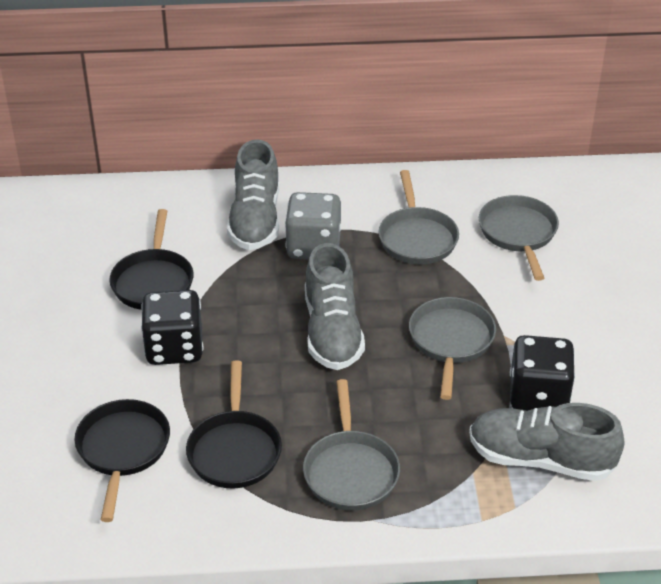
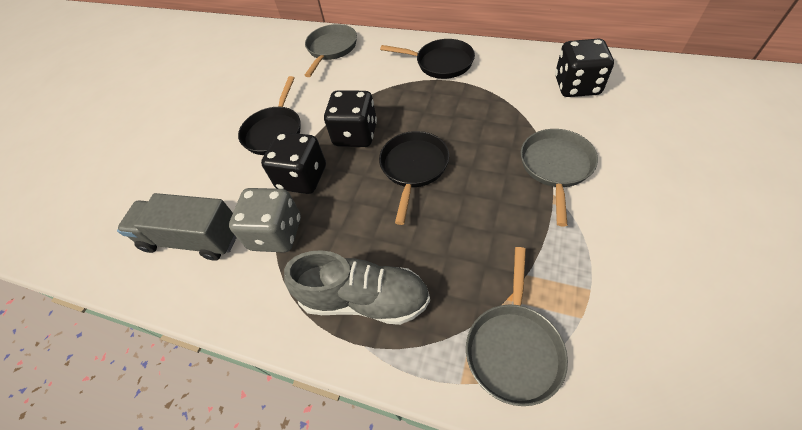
black dice: [141,290,203,365] [510,335,575,411] = 2 -> [261,132,326,194] [324,91,377,147] [555,38,614,97] = 3
grey pan: [303,379,400,511] [378,170,459,264] [409,297,496,400] [479,195,559,281] = 4 -> [304,24,357,77] [466,247,568,406] [521,129,598,227] = 3
grey shoe: [227,140,279,250] [305,243,365,370] [469,403,625,481] = 3 -> [284,250,430,325] = 1
grey truck: none = 0 -> [117,193,237,261] = 1

